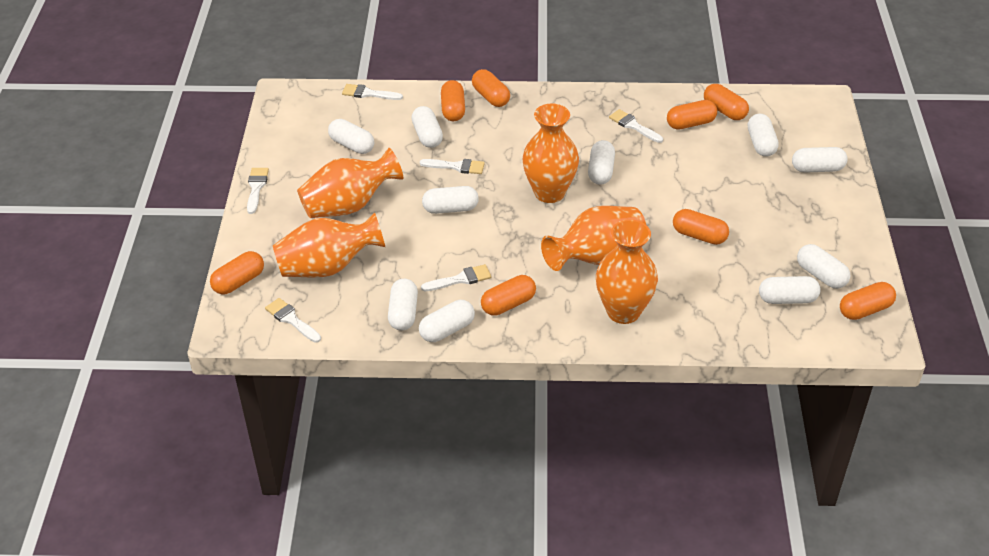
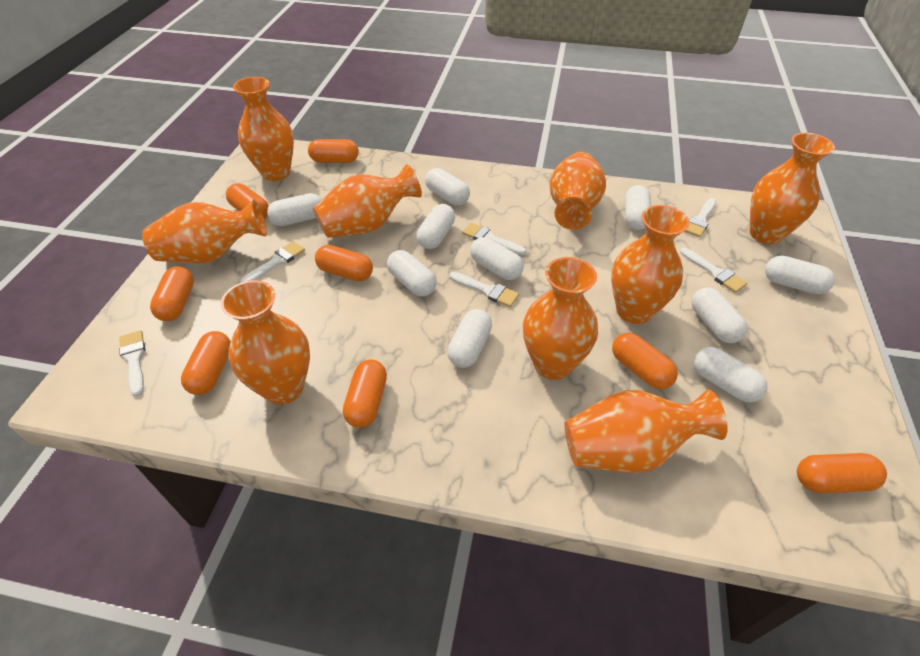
orange vase: [273,212,385,277] [297,148,404,218] [523,104,579,203] [541,206,646,271] [596,219,658,324] = 5 -> [142,200,267,264] [220,280,310,405] [233,77,294,181] [313,164,422,238] [523,257,598,380] [549,152,606,230] [564,390,728,473] [611,205,690,324] [749,133,835,244] = 9

